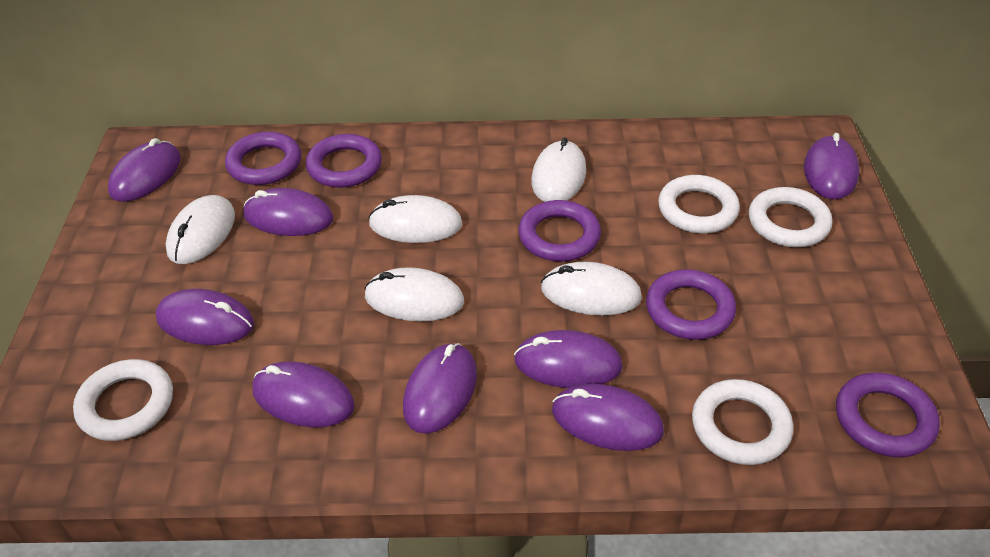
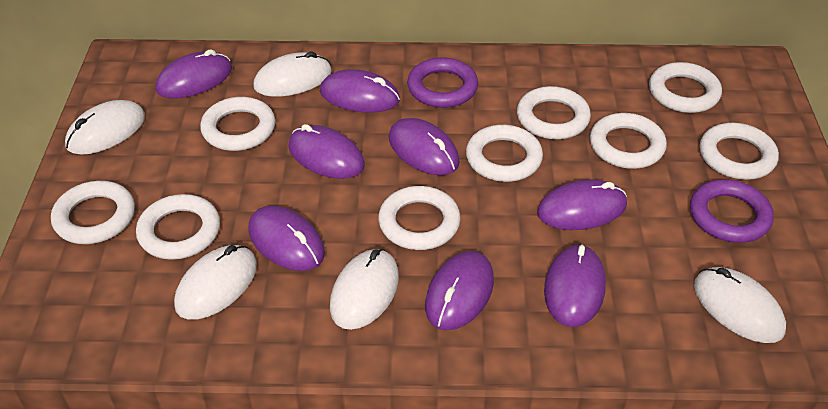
purple ring: [225,131,301,185] [306,134,382,188] [518,200,601,262] [646,269,736,340] [836,372,940,457] = 5 -> [407,57,478,108] [690,179,774,243] = 2
white ring: [73,359,173,441] [658,175,740,234] [692,379,793,465] [749,187,833,247] = 4 -> [51,181,135,244] [136,194,220,260] [200,97,275,151] [378,186,461,250] [466,125,543,182] [517,86,591,139] [590,113,667,169] [649,62,722,113] [700,123,779,180] = 9

